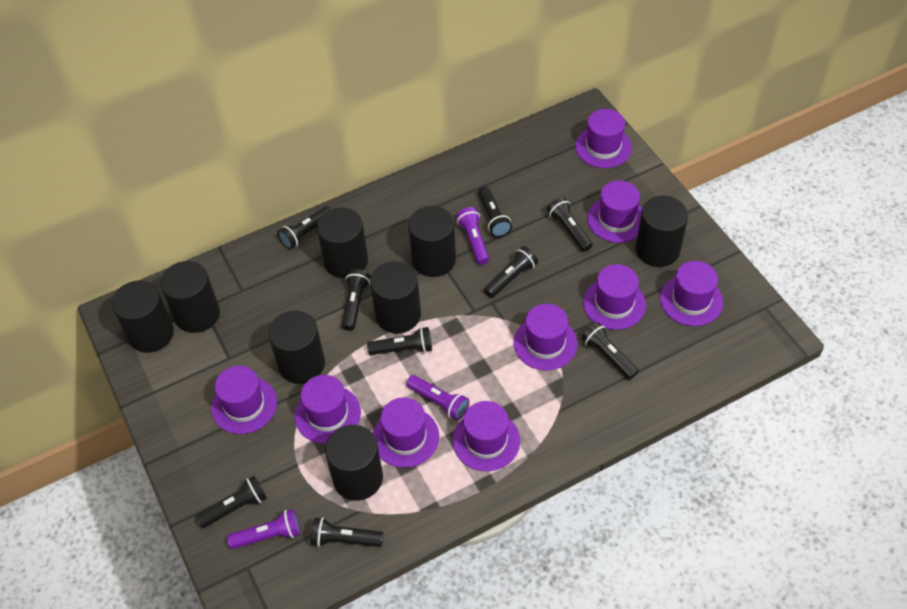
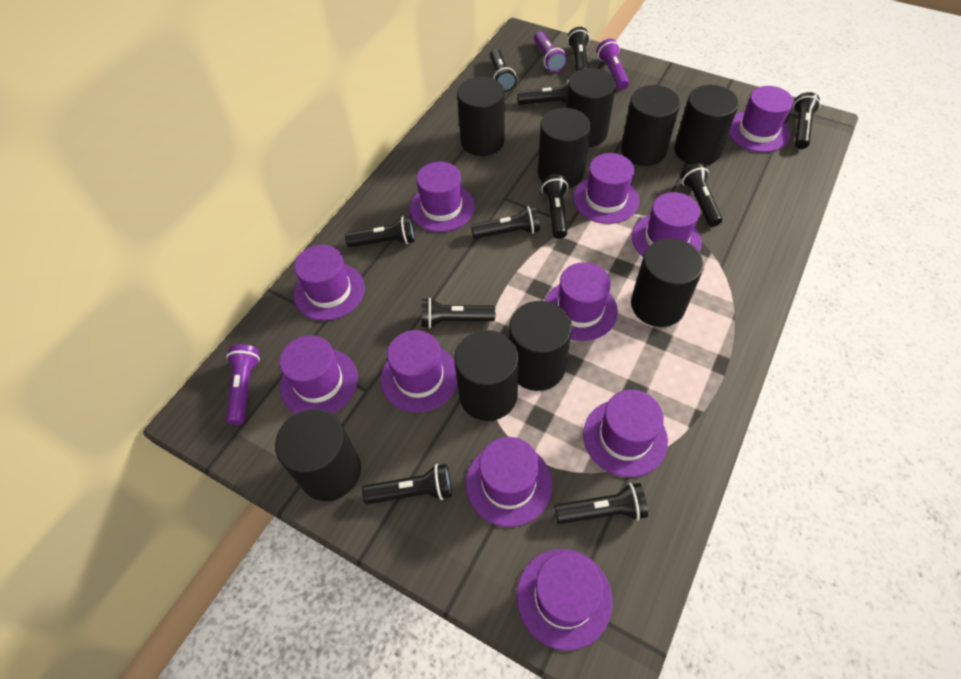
black cylinder: [112,281,174,353] [160,261,220,333] [268,311,325,384] [317,208,368,278] [325,425,383,500] [370,261,421,334] [408,206,456,277] [636,196,688,267] = 8 -> [275,409,361,501] [454,330,519,421] [457,77,505,156] [509,301,572,391] [538,108,591,189] [566,68,616,147] [621,85,680,166] [631,238,704,327] [674,85,739,166] = 9
black flashlight: [196,476,267,528] [278,206,331,249] [311,517,384,547] [342,269,370,331] [367,327,432,355] [478,186,512,237] [484,246,538,298] [547,197,593,252] [581,322,638,379] = 9 -> [345,216,415,247] [362,464,452,504] [421,298,495,328] [471,206,540,239] [490,49,517,92] [517,80,569,105] [541,174,568,239] [554,483,648,524] [567,27,590,71] [681,163,723,227] [793,92,821,149] = 11
purple hat: [211,366,277,434] [295,375,361,444] [373,398,439,468] [453,401,520,471] [513,304,578,370] [575,109,632,168] [583,264,646,330] [587,181,642,243] [660,261,723,326] = 9 -> [279,335,358,414] [294,245,365,321] [381,330,457,413] [410,162,475,232] [466,437,552,527] [517,549,612,651] [545,262,618,341] [573,153,639,224] [583,390,668,477] [632,192,702,257] [728,86,793,152] = 11

